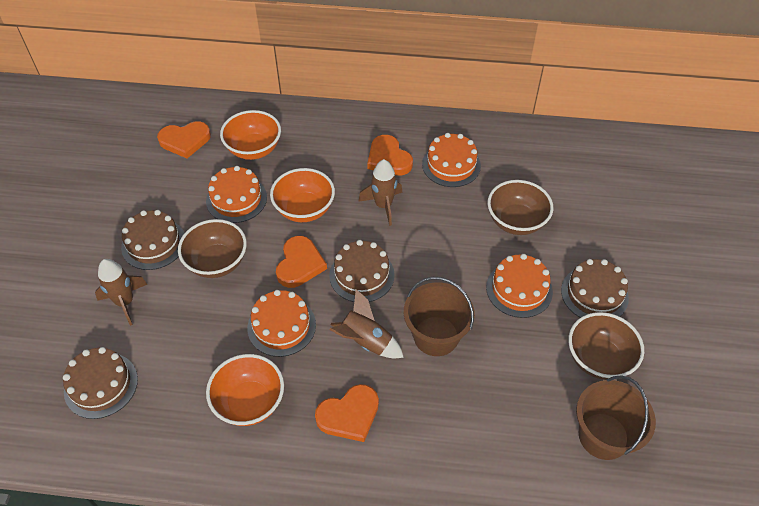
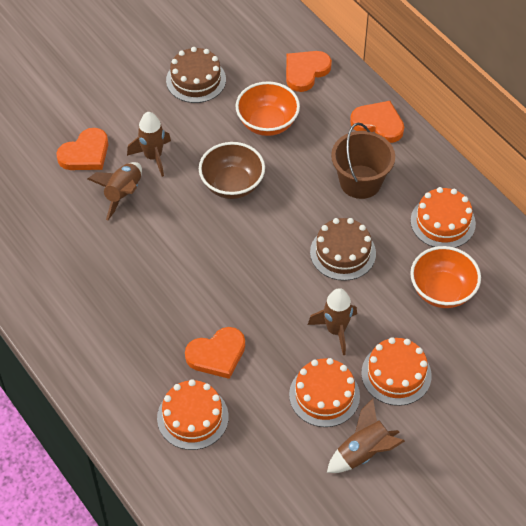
brown bowl: [178,219,247,278] [487,180,553,235] [568,312,644,380] = 3 -> [199,142,265,199] = 1
brown bucket: [404,277,475,356] [576,375,656,460] = 2 -> [331,123,395,199] = 1
brown cake: [63,347,138,419] [121,210,184,270] [329,240,395,302] [561,259,629,318] = 4 -> [166,47,226,103] [310,218,376,281] = 2
brown rocket: [95,259,148,326] [329,289,404,358] [358,159,402,226] = 3 -> [88,162,142,220] [127,112,171,177] [308,288,357,355] [327,399,405,473] = 4
orange bowl: [206,354,284,426] [220,110,281,160] [270,168,335,222] = 3 -> [236,81,300,136] [410,246,481,308] = 2

